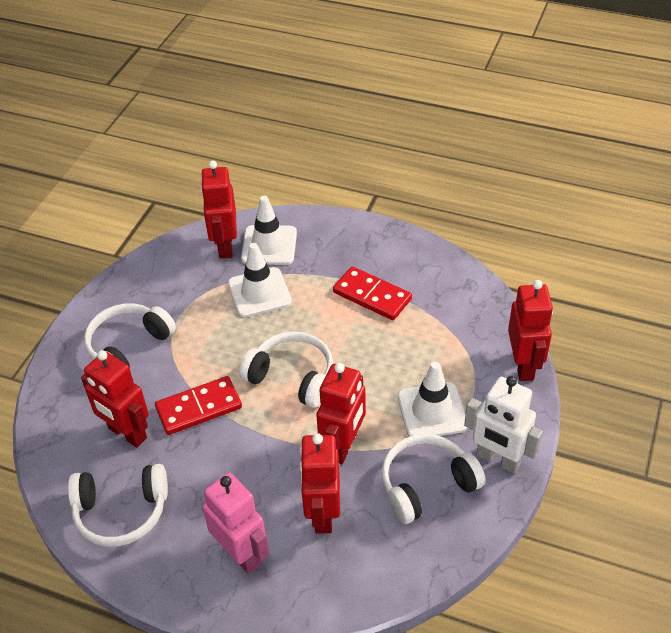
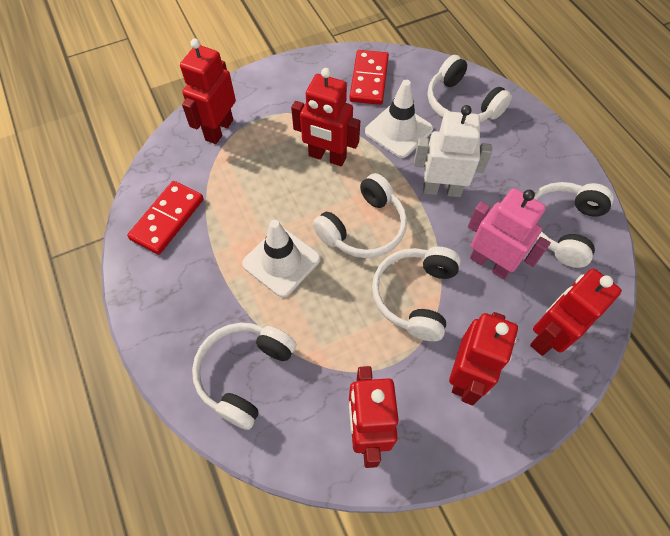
white headphones: [68,464,168,547] [84,303,176,368] [239,331,333,408] [381,434,486,524] = 4 -> [192,323,296,430] [313,173,407,258] [372,247,461,341] [428,55,512,122] [534,182,614,268] = 5
white traffic cone: [228,243,292,318] [241,196,297,265] [398,362,467,437] = 3 -> [242,220,320,297] [365,80,433,158] = 2

